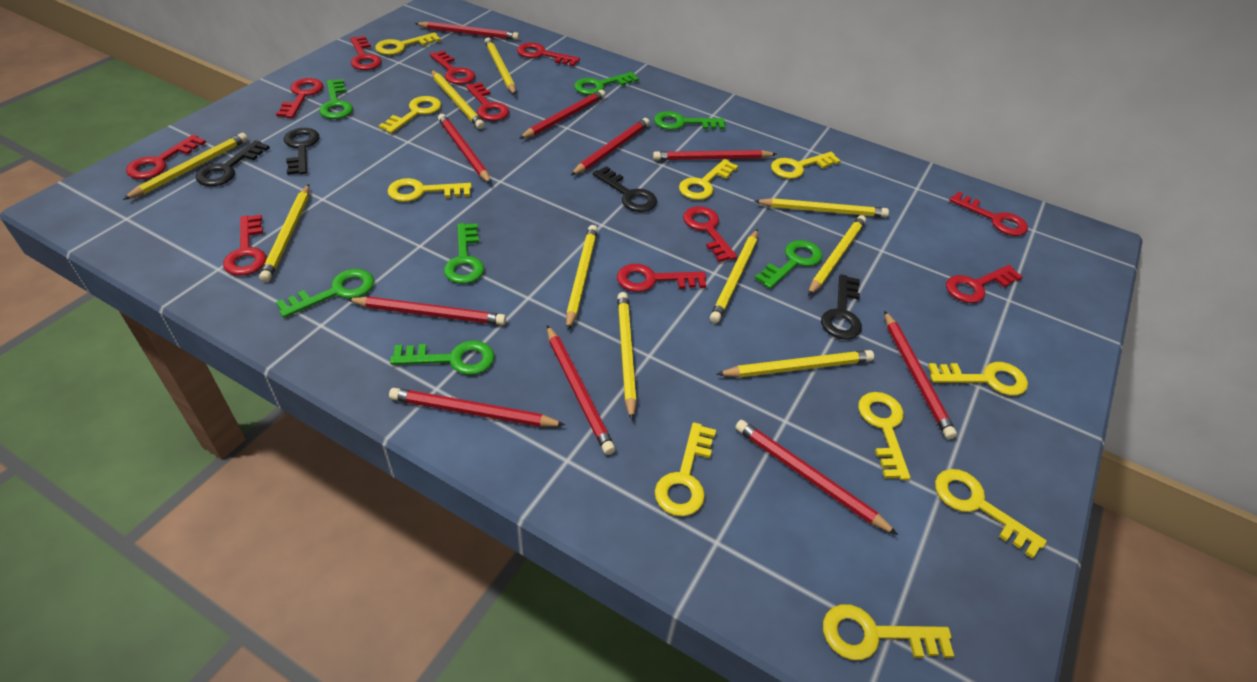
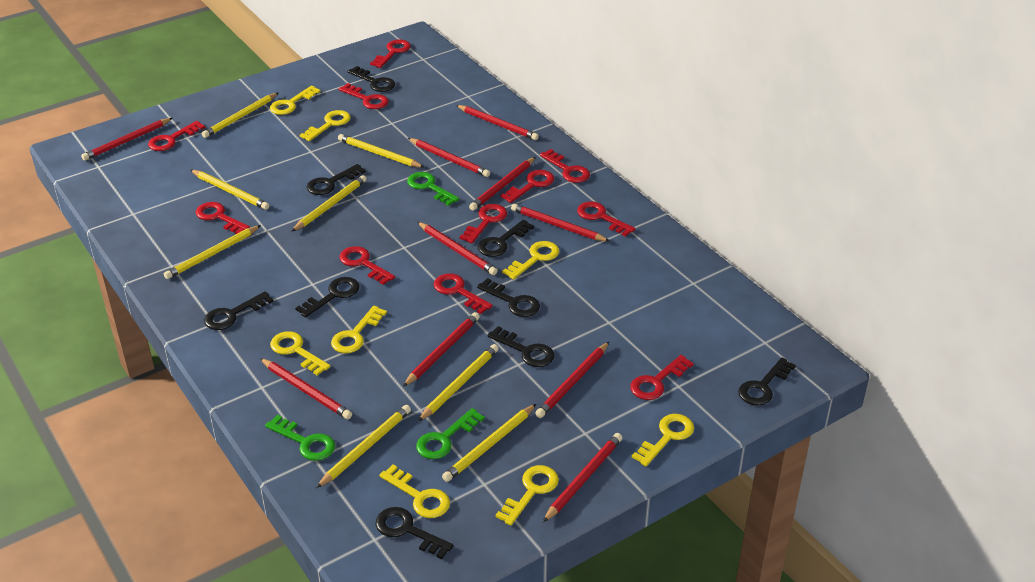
black key: [196,140,270,186] [284,128,319,175] [593,166,657,212] [821,274,862,339] = 4 -> [204,291,273,330] [295,277,360,317] [307,164,366,195] [348,66,395,92] [376,507,454,559] [477,278,540,317] [478,220,534,257] [487,326,554,367] [738,358,796,406] = 9
green key: [276,269,374,318] [319,79,353,119] [390,340,495,375] [444,223,484,284] [574,72,639,95] [654,111,725,130] [755,240,822,289] = 7 -> [265,415,335,461] [407,172,459,206] [416,408,485,459] = 3
yellow key: [375,33,441,55] [379,96,441,133] [388,178,472,202] [655,422,716,516] [679,159,738,200] [771,152,841,179] [823,604,954,660] [858,392,911,480] [928,362,1028,396] [935,469,1047,559] = 10 -> [270,86,321,115] [270,331,330,375] [300,110,351,141] [331,306,387,353] [379,464,450,518] [495,465,559,526] [502,241,559,280] [632,414,694,466] = 8
yellow pencil: [123,133,248,200] [259,184,309,282] [431,70,485,129] [485,37,516,95] [566,225,598,331] [617,292,637,420] [710,229,758,323] [716,350,874,377] [754,198,889,217] [808,215,866,296] = 10 -> [164,225,261,279] [191,170,270,210] [202,93,278,138] [291,175,367,232] [316,405,411,488] [338,134,425,168] [418,344,499,421] [442,404,536,482] = 8

